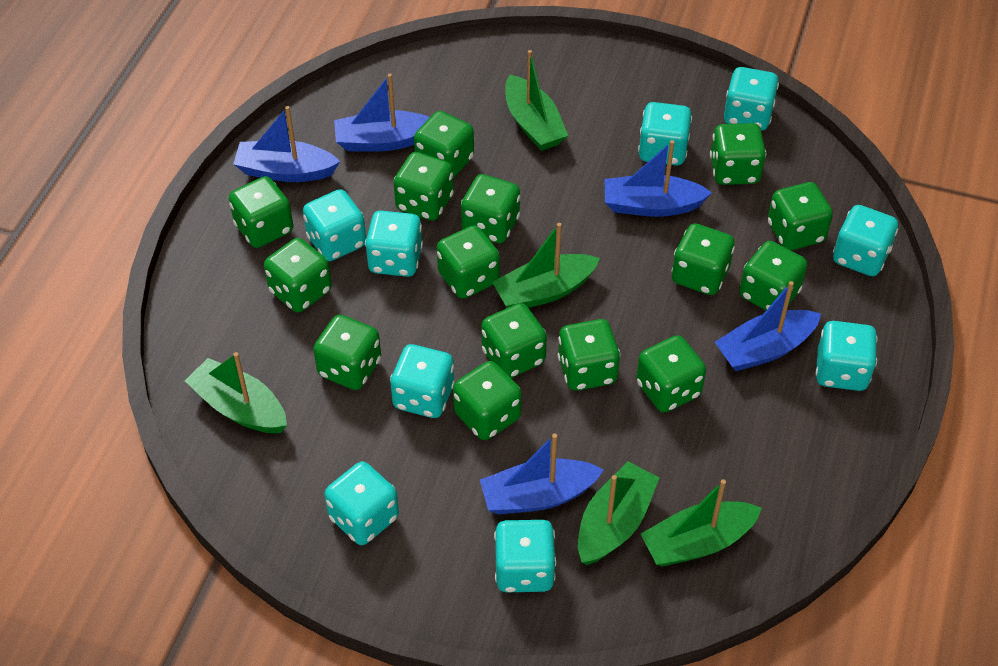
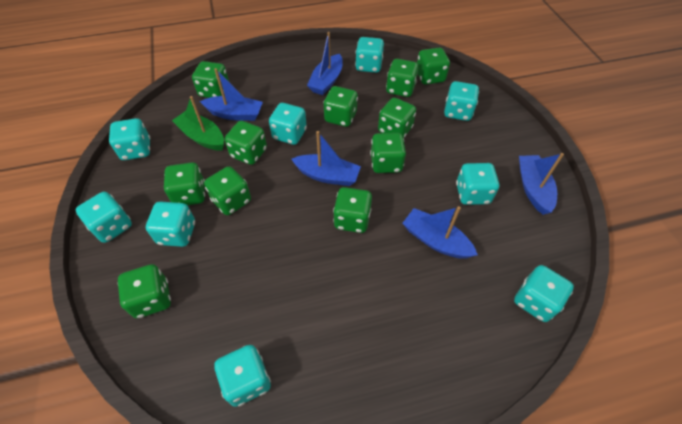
green boat: [185,352,287,433] [492,223,600,308] [505,50,568,151] [578,461,659,565] [641,479,762,567] = 5 -> [172,96,224,151] = 1
green dice: [229,176,293,248] [264,238,332,312] [313,315,381,390] [394,152,454,221] [414,111,474,178] [437,225,500,299] [453,361,522,440] [461,174,520,244] [481,303,547,378] [558,319,621,391] [636,335,706,412] [672,223,735,295] [710,123,766,185] [739,241,807,310] [768,182,833,250] = 15 -> [118,264,171,318] [164,162,205,205] [192,61,229,98] [204,166,251,215] [225,121,267,165] [323,86,358,127] [333,187,372,233] [370,133,406,173] [378,98,416,138] [386,59,419,97] [417,48,450,85] = 11

